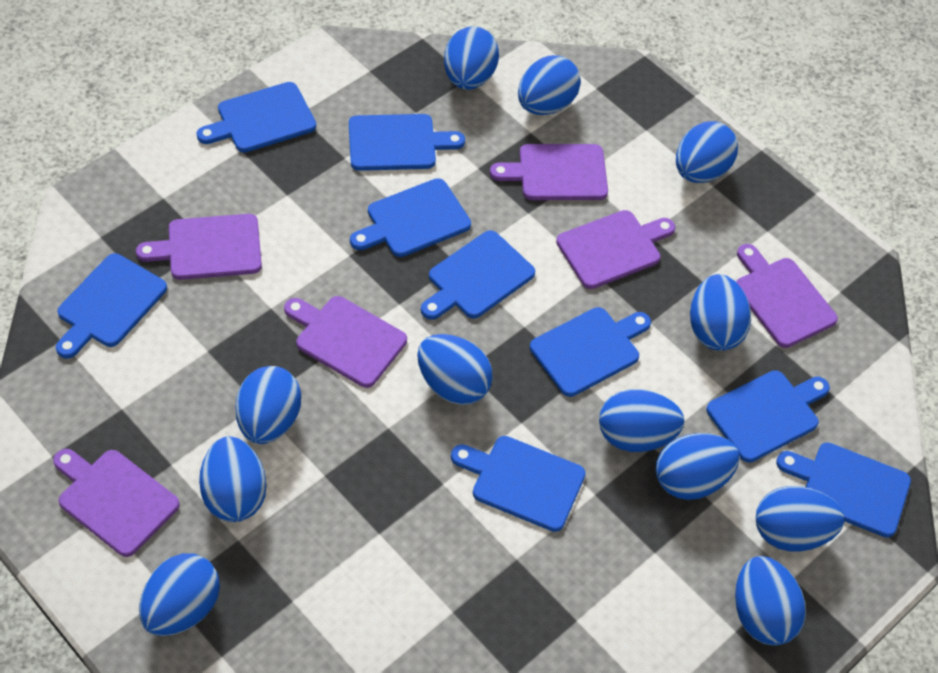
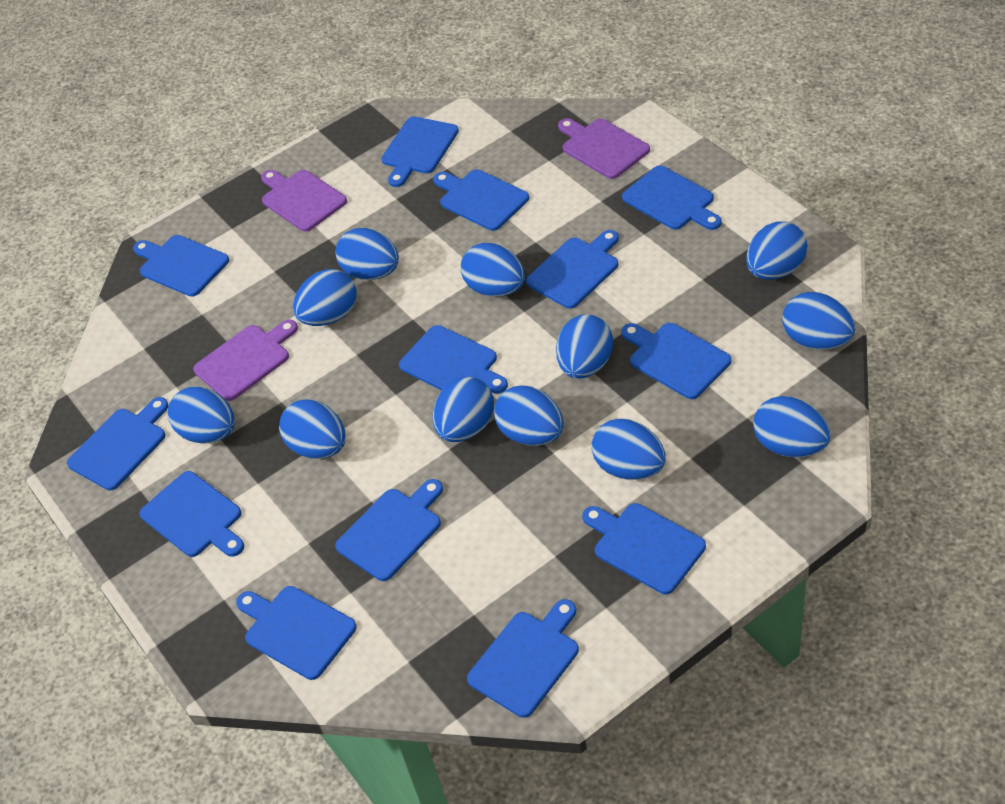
blue cutting board: [56,253,167,358] [196,82,316,153] [349,114,465,171] [350,178,471,257] [421,230,535,320] [451,436,586,532] [530,307,651,397] [707,370,830,463] [776,442,911,538] = 9 -> [67,397,169,491] [133,235,229,297] [140,471,244,557] [236,586,357,680] [335,479,443,581] [381,116,459,187] [399,325,508,394] [433,169,529,231] [467,599,579,718] [526,230,619,309] [582,503,706,594] [621,323,731,399] [622,165,722,230] = 13
purple cutting board: [53,449,180,557] [136,214,262,280] [284,296,407,388] [490,144,608,200] [556,210,675,289] [736,244,838,348] = 6 -> [193,320,298,401] [261,170,347,232] [558,118,650,179] = 3

